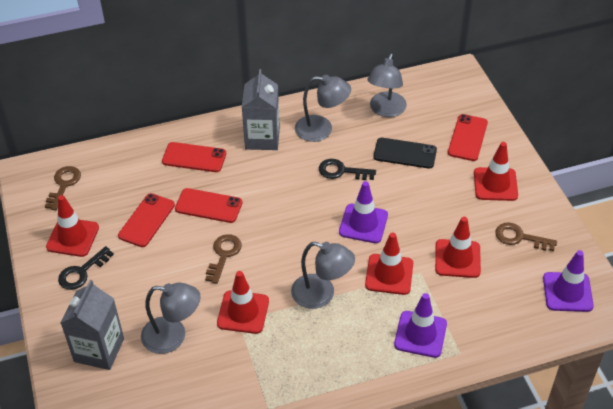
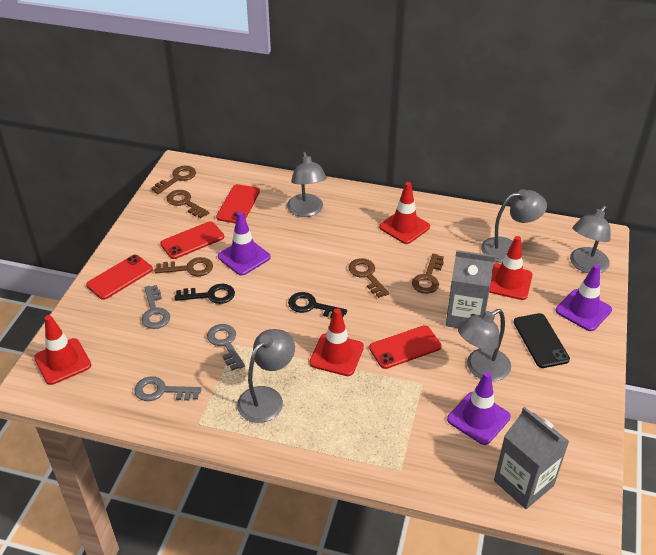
brown key: [45,166,81,210] [205,234,242,284] [495,223,557,251] = 3 -> [151,166,196,194] [155,257,213,276] [167,190,209,218] [348,258,389,298] [412,254,444,294] = 5
grey key: none = 0 -> [134,376,201,401] [142,285,170,329] [207,324,245,371] = 3
grey lamp: [141,283,201,354] [291,242,355,309] [295,75,351,142] [367,53,407,117] = 4 -> [237,329,295,423] [287,152,327,217] [458,309,511,382] [481,189,547,263] [570,206,611,273] = 5
red traffic cone: [46,195,99,257] [217,271,269,334] [365,233,413,295] [435,217,481,278] [474,142,518,201] = 5 -> [34,315,91,385] [309,308,364,376] [379,182,430,244] [489,236,533,300] = 4

